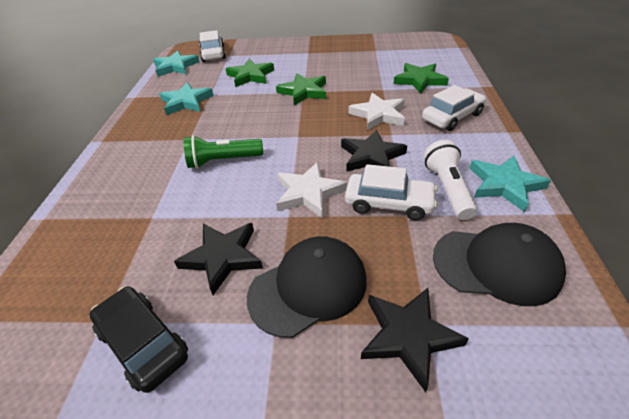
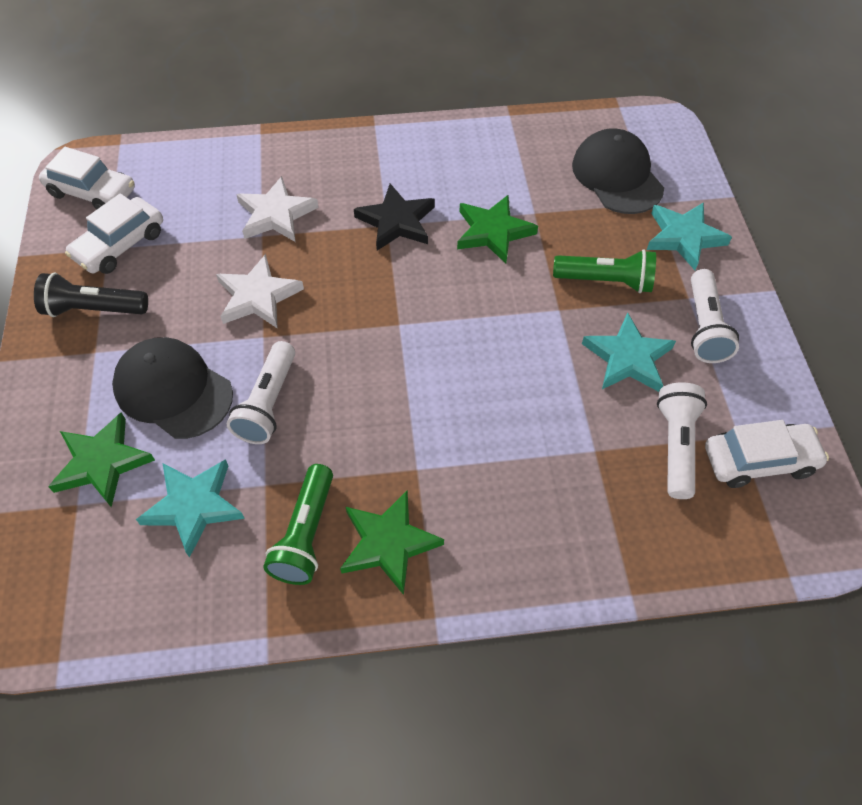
black car: [89,286,188,393] = 1 -> none = 0
black flashlight: none = 0 -> [34,273,148,317] = 1
black star: [174,223,263,295] [341,129,407,172] [361,288,469,392] = 3 -> [354,184,435,251] = 1
green flashlight: [184,135,263,169] = 1 -> [263,464,333,585] [553,250,656,293] = 2
white flashlight: [424,140,477,220] = 1 -> [227,341,295,444] [657,382,707,499] [691,269,739,363] = 3

